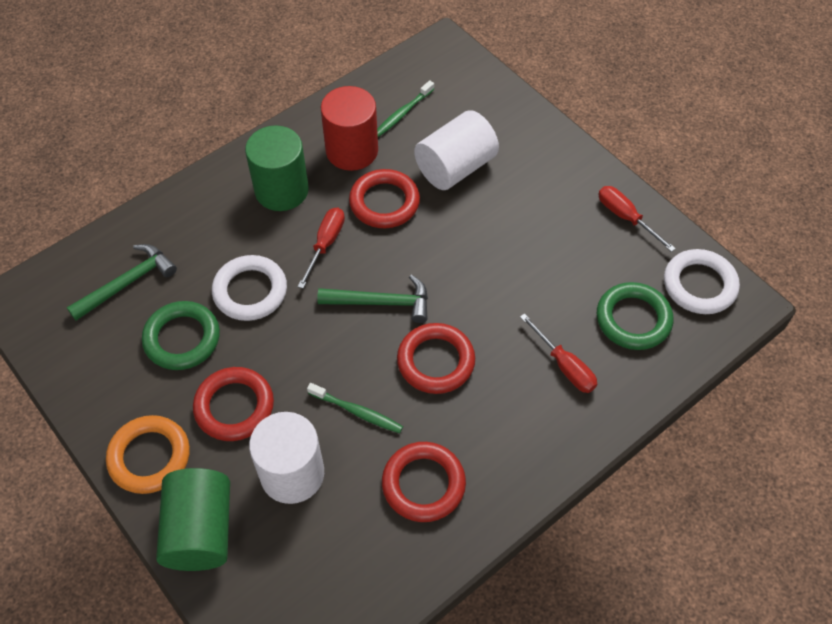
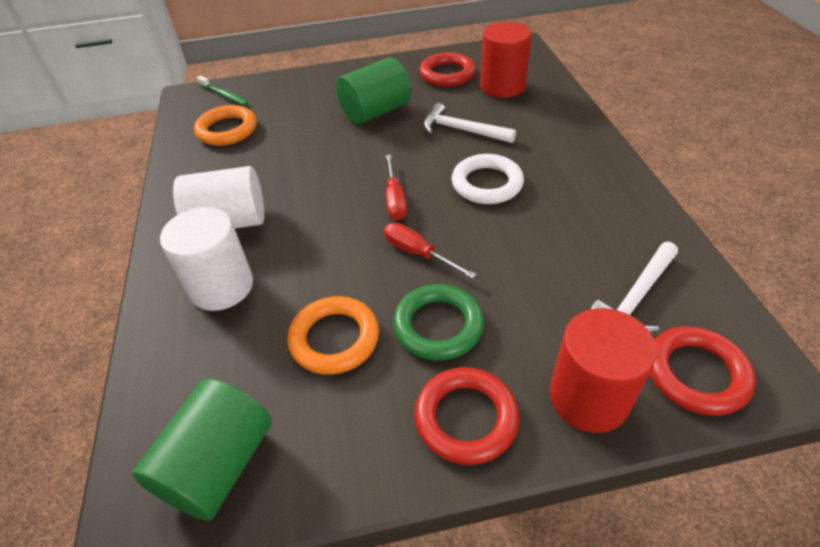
green hammer: [67,244,177,321] [317,275,428,323] = 2 -> none = 0
green ring: [142,301,220,370] [597,282,673,350] = 2 -> [393,284,484,361] = 1
green toothbrush: [307,383,403,433] [377,80,434,137] = 2 -> [197,76,249,106] = 1
orange ring: [106,415,190,494] = 1 -> [194,105,257,146] [288,296,379,375] = 2
red cylinder: [321,86,378,171] = 1 -> [480,22,532,98] [550,308,657,433] = 2
red ring: [193,367,274,441] [349,169,420,228] [382,442,466,522] [397,323,475,394] = 4 -> [415,367,520,465] [419,52,476,87] [650,326,756,416] = 3
red screwdriver: [298,208,345,289] [520,313,597,393] [598,186,676,252] = 3 -> [384,223,477,279] [386,154,407,220] = 2
white hammer: none = 0 -> [423,103,516,143] [591,242,678,333] = 2
white ring: [212,255,287,321] [664,249,740,314] = 2 -> [452,154,524,204] = 1

